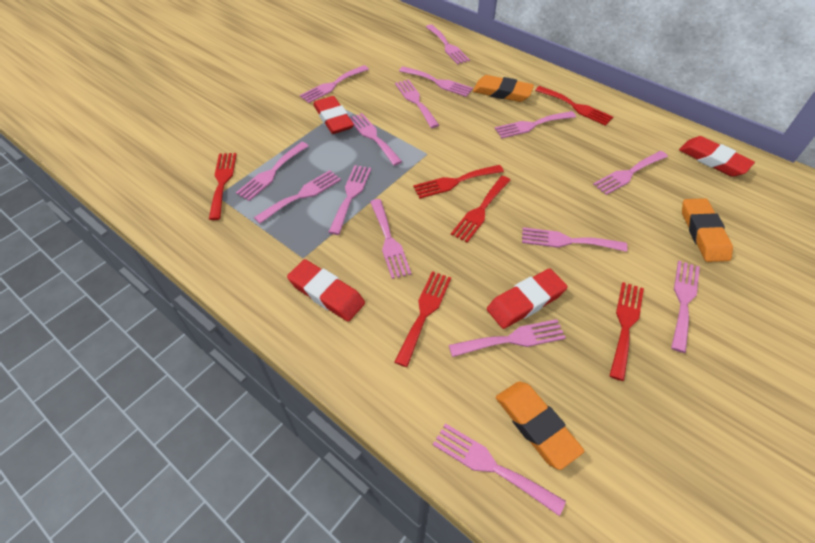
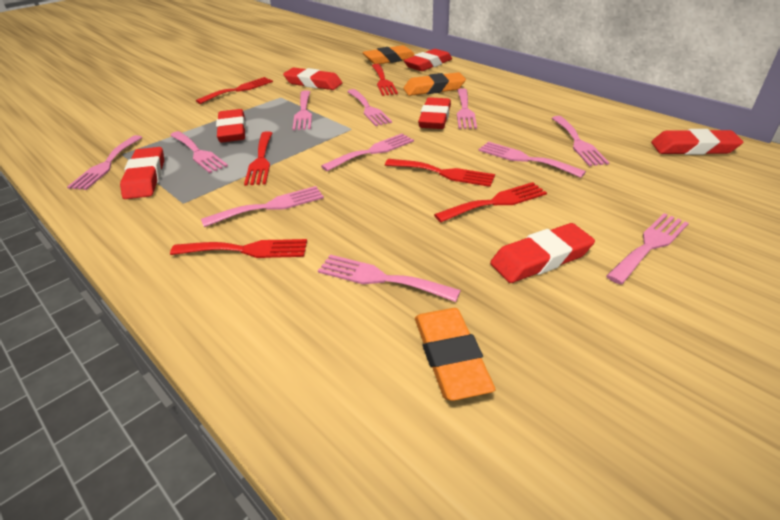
pink fork: [236,142,309,201] [254,170,341,224] [300,65,369,103] [329,165,371,235] [350,113,402,166] [370,199,411,279] [395,79,439,128] [399,66,473,97] [426,24,470,64] [433,423,566,516] [449,319,566,357] [495,111,576,138] [522,227,627,252] [593,151,668,195] [671,261,700,353] = 15 -> [67,135,142,190] [170,131,228,173] [201,186,324,227] [293,90,312,130] [318,255,461,302] [321,134,414,171] [347,89,392,126] [457,88,477,129] [478,142,586,178] [552,116,610,166] [606,213,689,285] = 11
red eraser: [287,259,365,322] [313,96,354,134] [487,268,568,329] [679,136,755,177] = 4 -> [120,147,164,199] [216,109,246,143] [283,67,342,90] [404,49,452,71] [418,97,451,129] [490,223,595,283] [651,129,743,155] = 7

